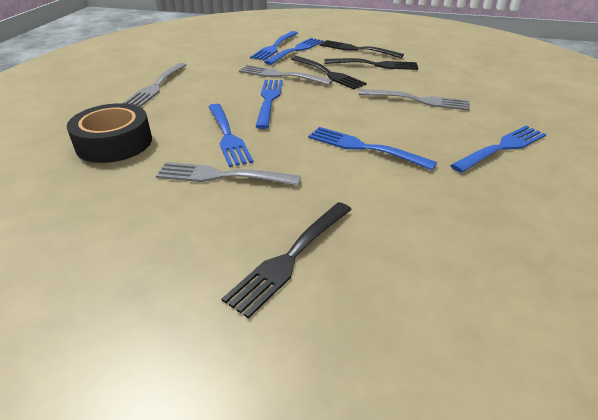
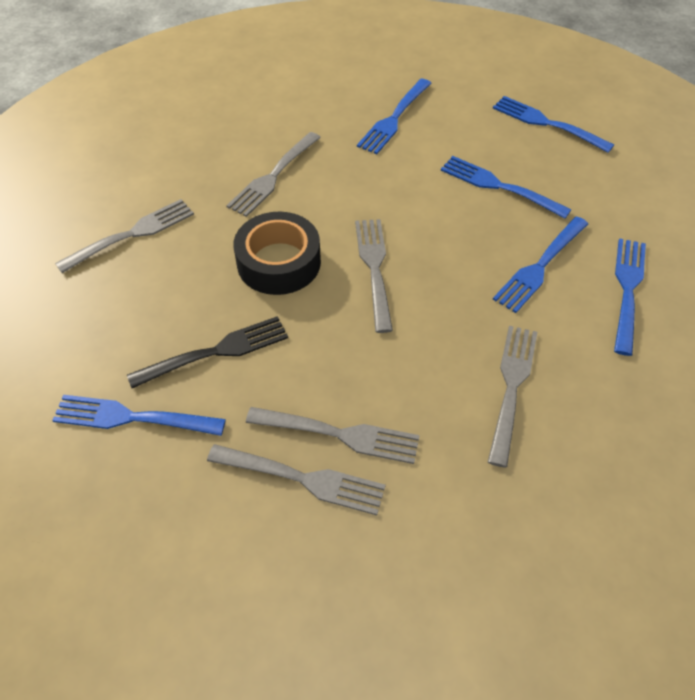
black fork: [222,202,352,319] [291,56,367,89] [320,40,404,58] [324,58,418,70] = 4 -> [127,316,288,388] = 1
grey fork: [123,63,187,107] [156,162,301,186] [239,65,333,85] [359,89,470,111] = 4 -> [55,199,194,273] [207,444,386,515] [226,132,321,217] [246,407,420,464] [355,219,393,333] [488,326,537,468] = 6

